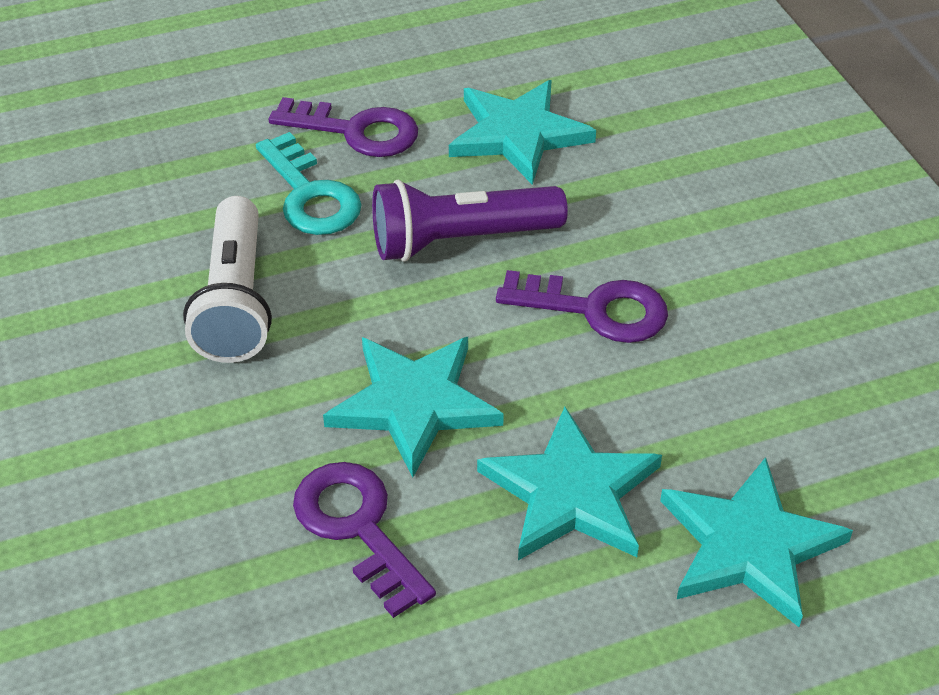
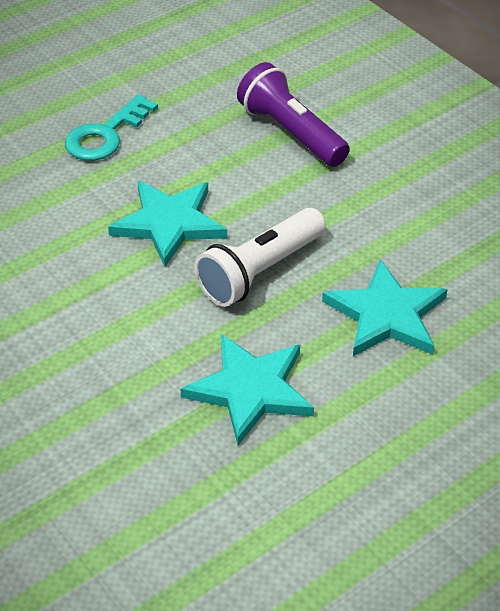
purple key: [269,97,418,157] [293,462,436,618] [496,270,668,343] = 3 -> none = 0
turquoise star: [323,337,504,478] [449,80,596,185] [477,407,662,560] [660,457,853,627] = 4 -> [108,181,227,267] [180,334,314,445] [322,259,448,356] = 3

